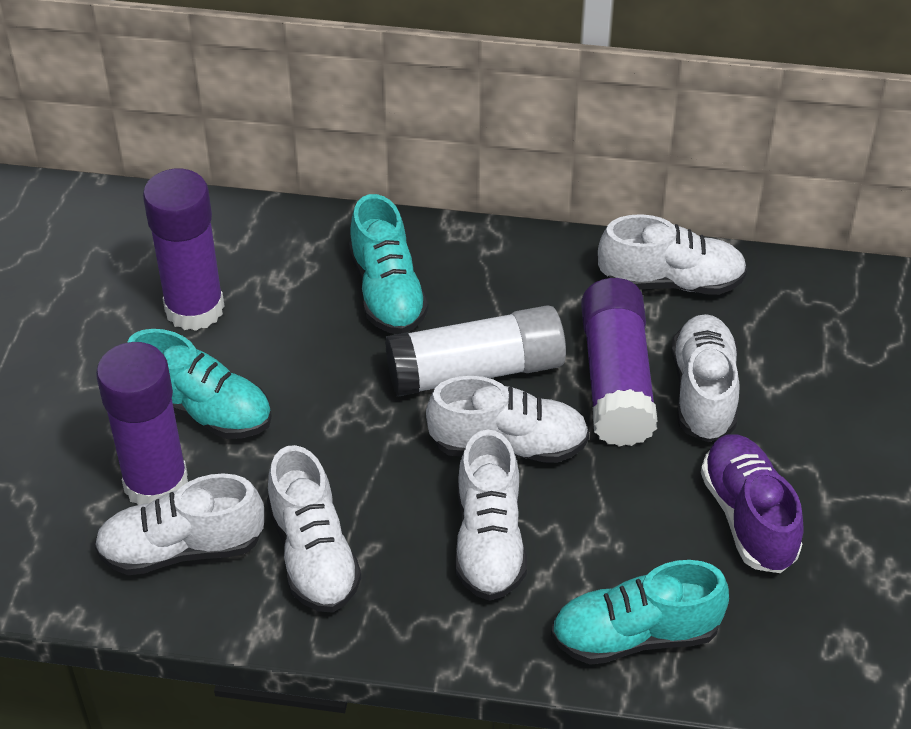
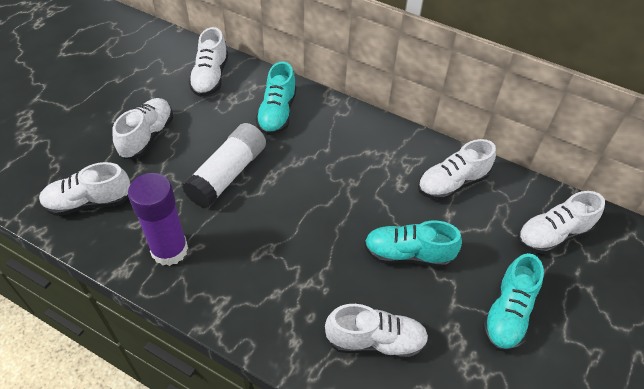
purple glue stick: [96,342,188,505] [143,169,224,331] [581,278,658,447] = 3 -> [128,173,188,266] = 1
purple shoe: [701,434,804,573] = 1 -> none = 0

